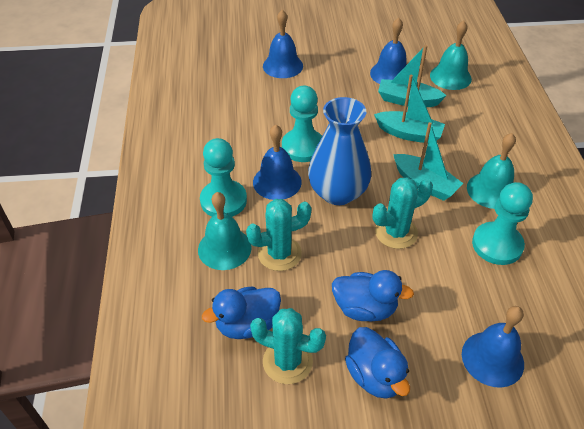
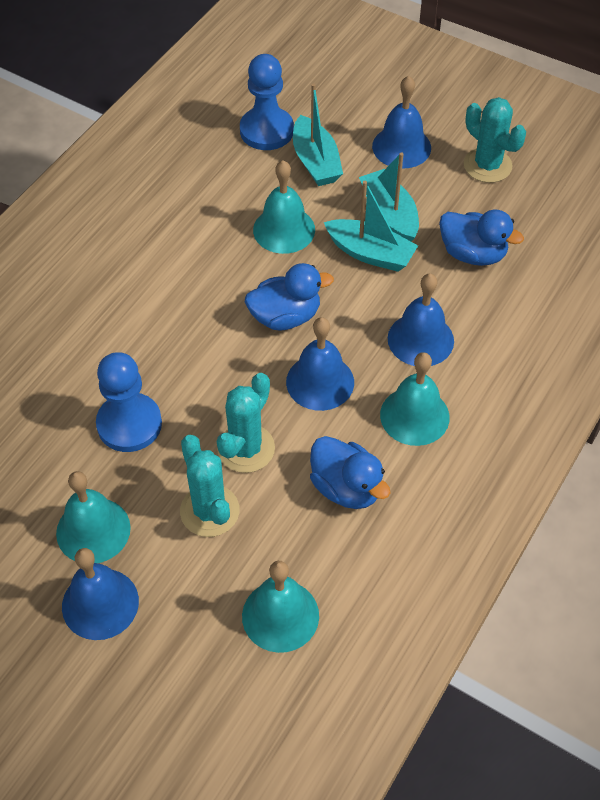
blue pawn: none = 0 -> [96,352,162,452] [240,54,294,150] = 2
blue vase: [308,97,371,205] = 1 -> none = 0
turquoise bell: [198,192,252,270] [430,21,472,90] [467,133,516,209] = 3 -> [56,471,131,563] [242,561,319,653] [253,160,315,254] [380,352,450,446] = 4
turquoise pawn: [200,138,247,217] [282,86,322,162] [472,182,533,265] = 3 -> none = 0

